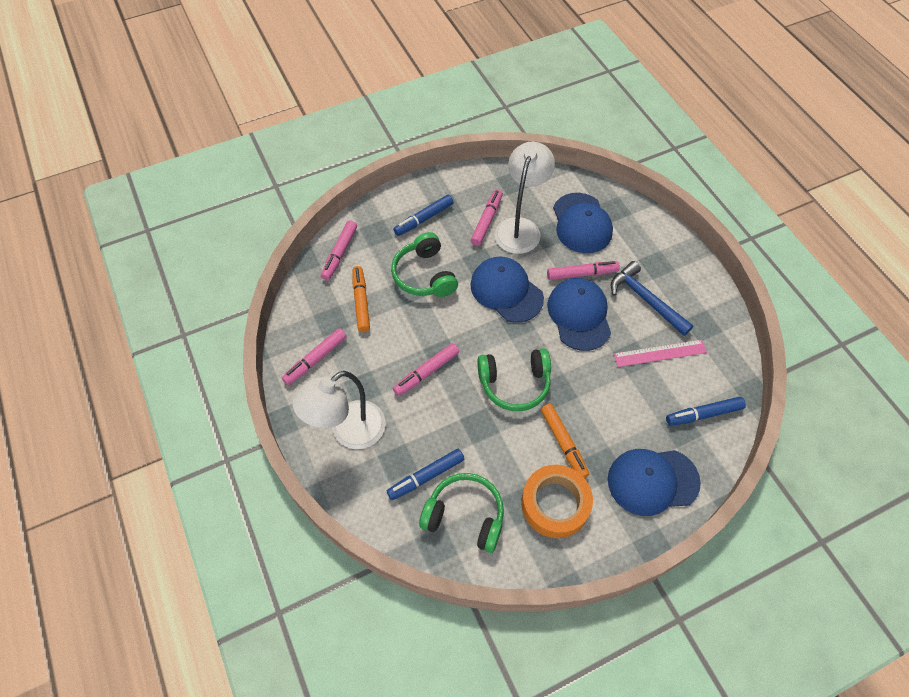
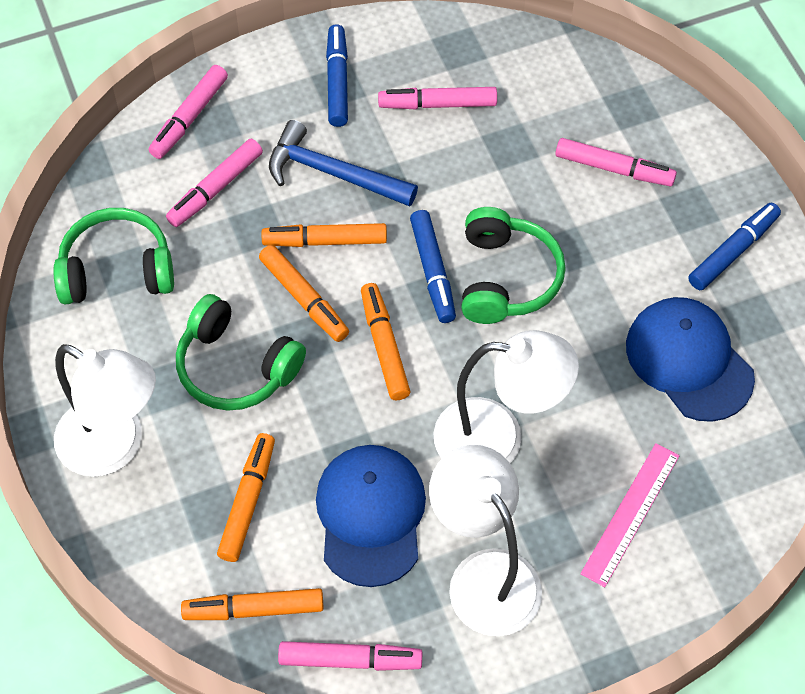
blue cap: [470,257,544,323] [547,278,611,351] [553,193,613,253] [608,449,701,516] = 4 -> [316,445,426,587] [626,297,755,422] = 2
orange marker: [352,266,370,332] [541,404,589,478] = 2 -> [181,588,324,620] [217,433,275,562] [259,245,349,342] [262,223,387,247] [361,283,410,400] = 5
orange tape: [521,465,593,538] = 1 -> none = 0
white lamp: [292,371,385,449] [495,142,555,254] = 2 -> [54,344,156,477] [429,445,542,636] [434,330,579,463] = 3

